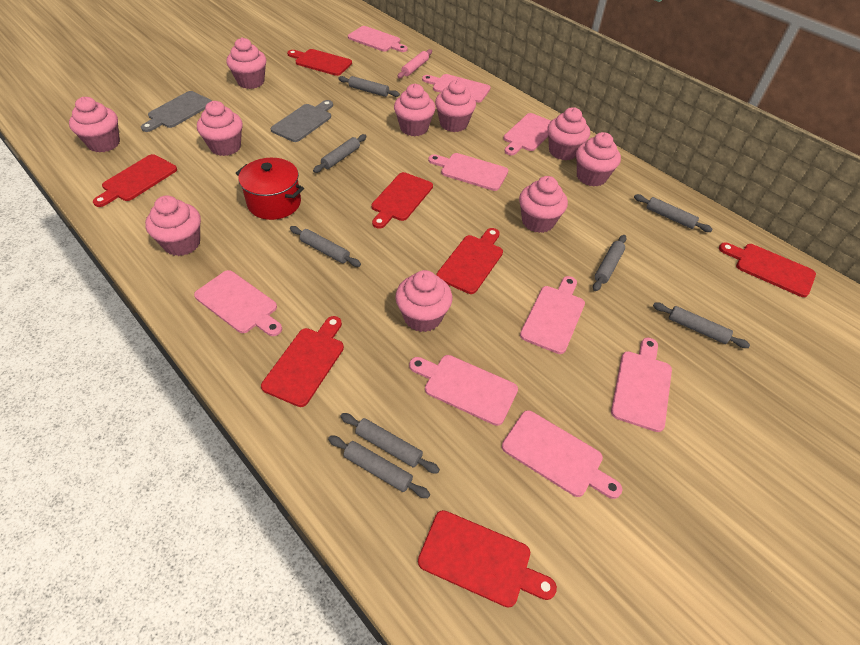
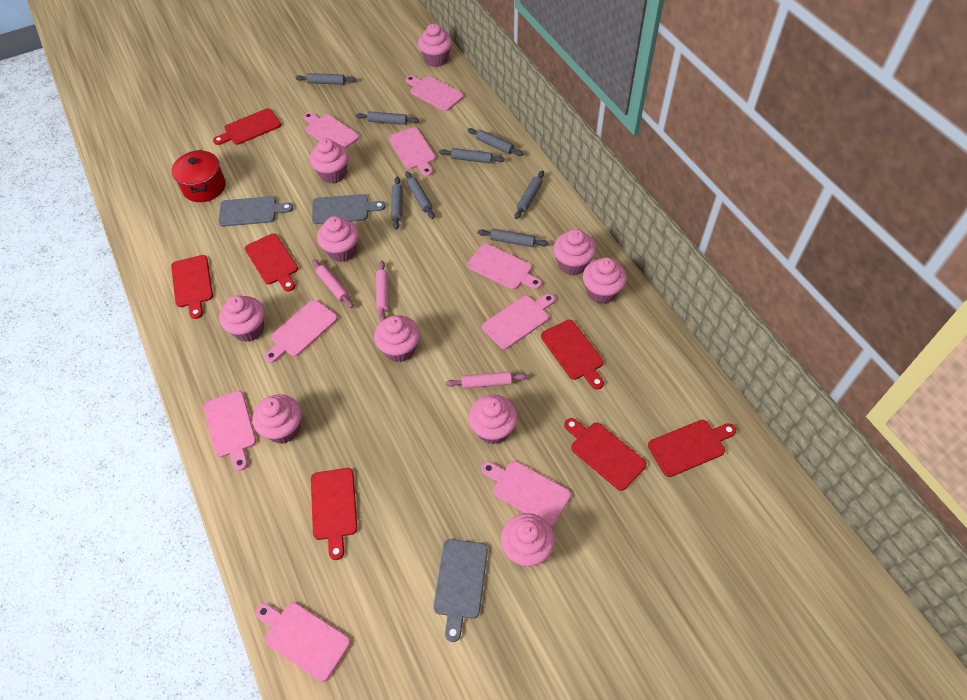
grey cutting board: [141,91,212,132] [271,100,333,142] = 2 -> [219,196,293,227] [312,194,386,224] [433,539,488,642] = 3
pink rolling pin: [397,49,432,79] = 1 -> [312,259,353,308] [376,261,388,321] [446,372,527,389] = 3

